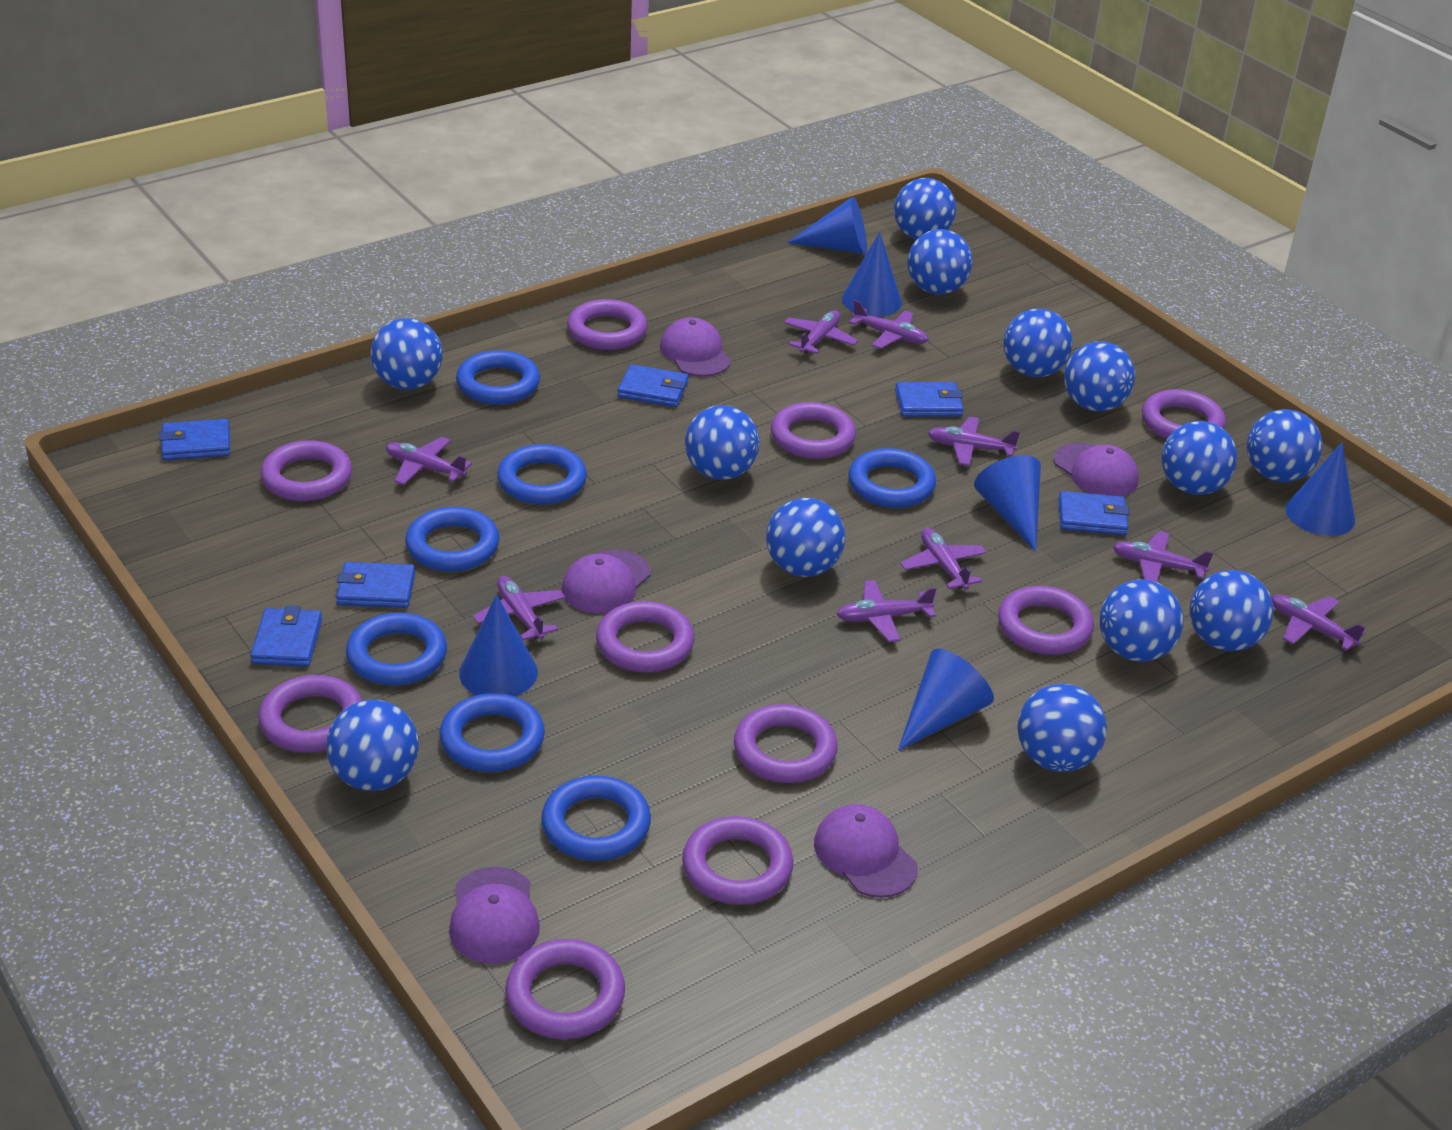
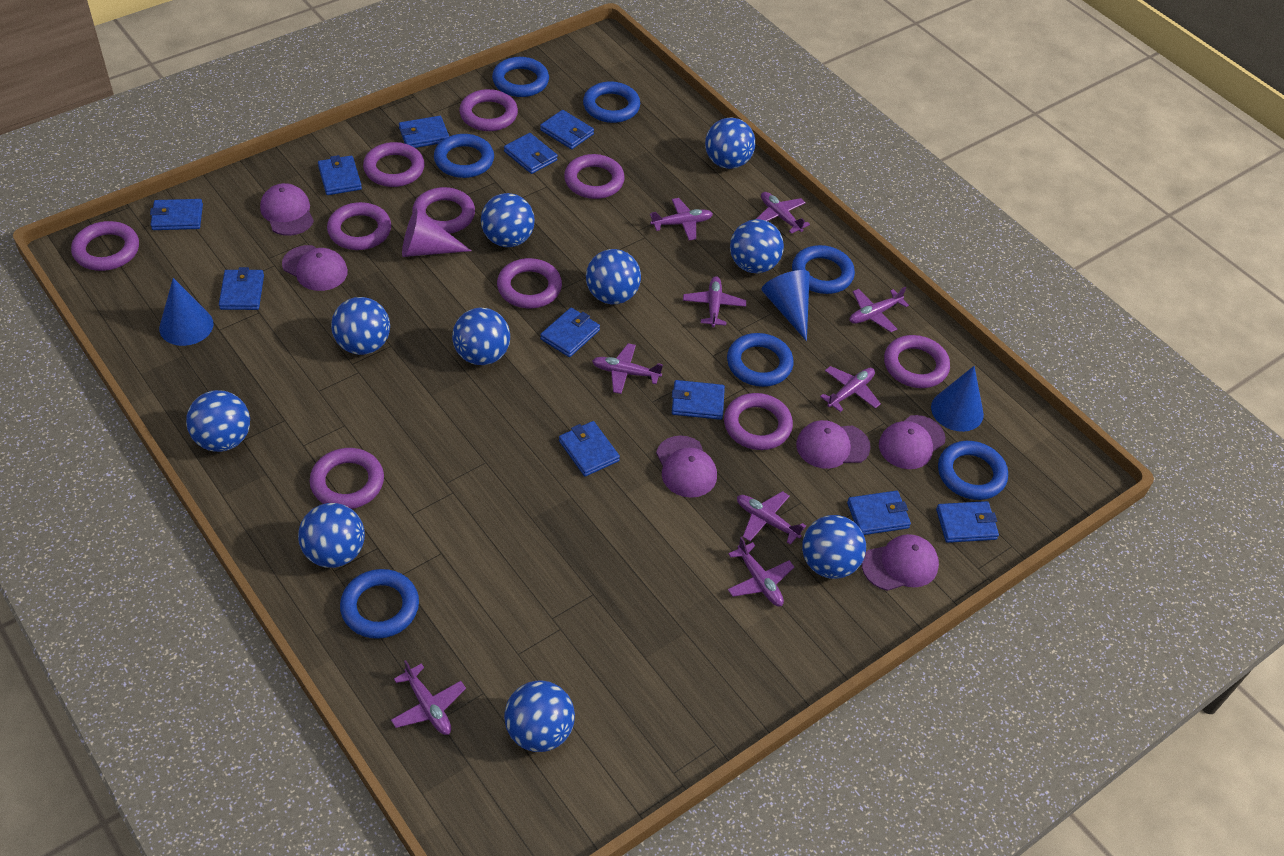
blue ball: [326,700,419,791] [370,318,443,390] [685,405,760,480] [766,498,845,577] [894,178,956,240] [907,229,973,294] [1003,309,1073,377] [1018,684,1107,772] [1064,342,1135,412] [1099,580,1184,662] [1161,421,1237,495] [1190,570,1274,651] [1247,409,1322,482] = 13 -> [186,390,250,452] [298,503,365,568] [331,297,390,355] [452,308,510,365] [481,193,535,247] [504,680,575,752] [586,249,641,304] [705,117,755,169] [730,219,784,273] [802,515,866,579] = 10
blue cone: [459,594,538,696] [787,197,867,254] [842,232,902,317] [898,649,994,751] [974,455,1041,552] [1286,442,1355,536] = 6 -> [159,278,214,346] [761,270,810,341] [931,366,984,432] = 3
blue wallet: [159,419,230,460] [250,605,322,667] [336,562,415,608] [617,364,689,407] [895,382,964,417] [1058,491,1130,535] = 6 -> [150,199,203,230] [219,267,264,310] [318,155,362,195] [399,116,449,148] [504,133,558,174] [540,110,594,149] [540,308,600,357] [559,421,620,476] [672,380,725,420] [847,491,911,535] [936,501,999,543] = 11
purple cap: [449,867,540,963] [562,550,650,613] [660,317,731,377] [814,804,918,898] [1054,443,1139,496] = 5 -> [260,183,314,236] [282,245,348,291] [656,435,717,498] [796,420,871,469] [862,534,939,591] [879,415,945,469] = 6
purple cone: none = 0 -> [402,208,471,257] = 1

